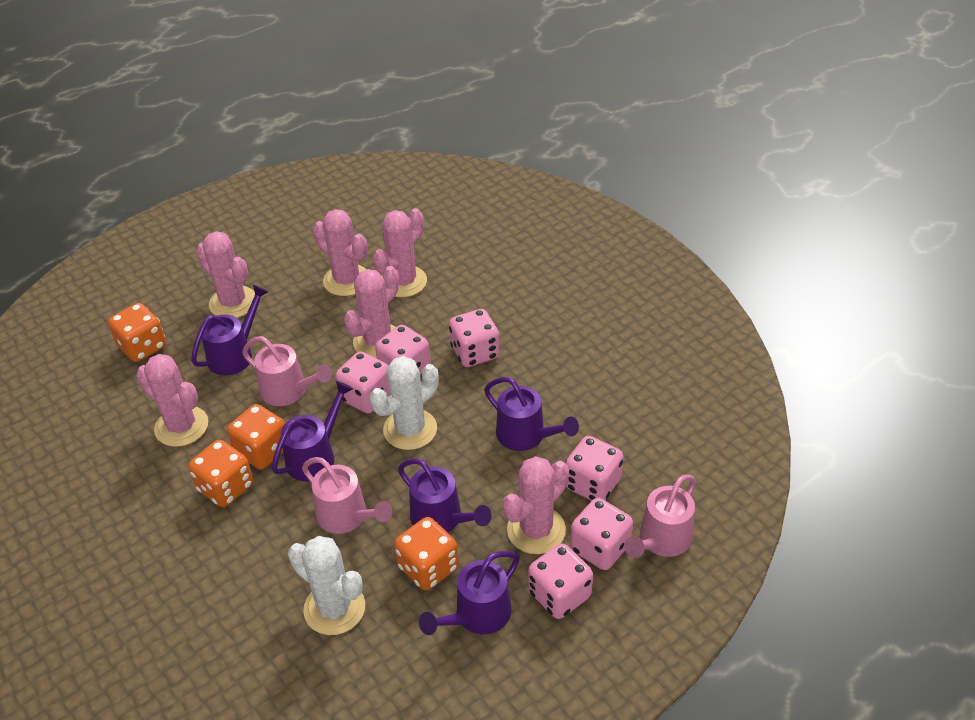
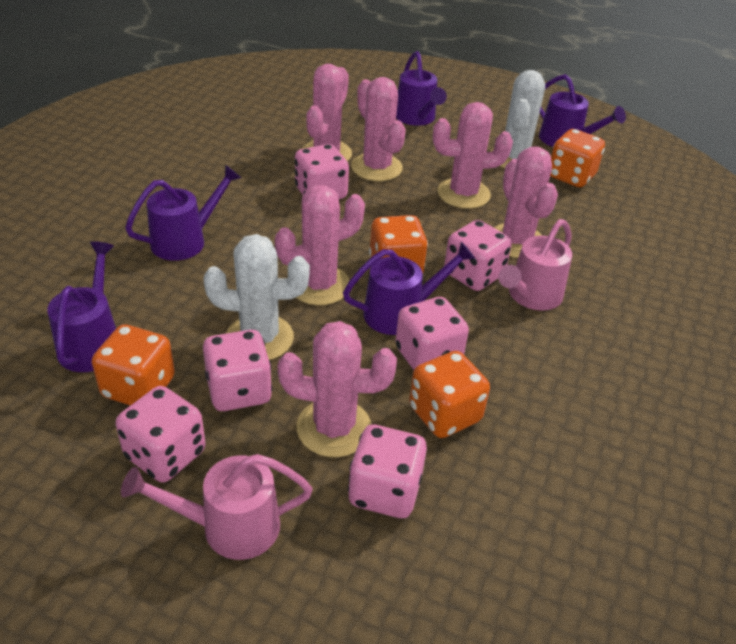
pink watering can: [242,336,332,406] [302,457,392,534] [624,474,696,558] = 3 -> [121,454,313,560] [498,219,572,310] = 2

